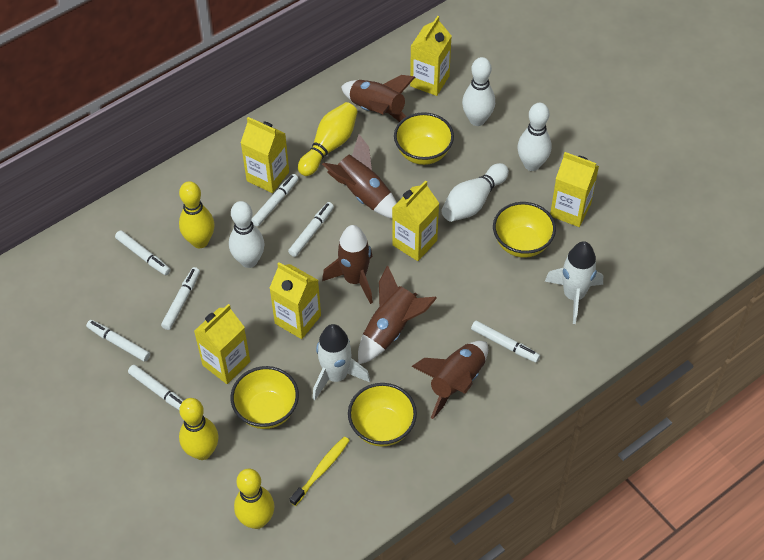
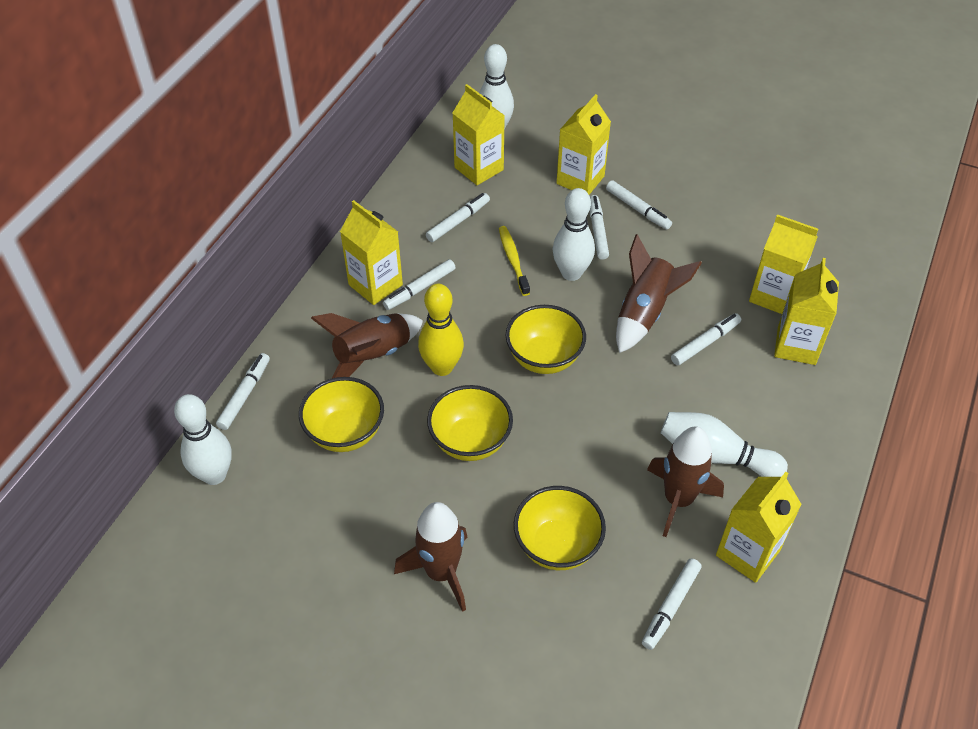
brown rocket: [322,134,397,218] [322,225,373,304] [341,75,415,122] [358,266,437,364] [411,341,488,419] = 5 -> [311,313,423,379] [394,502,467,612] [616,234,702,353] [647,426,724,537] = 4
white rocket: [313,324,370,400] [545,241,603,324] = 2 -> none = 0
yellow bowling pin: [179,181,215,248] [179,398,218,460] [234,469,275,529] [298,102,358,176] = 4 -> [418,284,464,376] = 1

